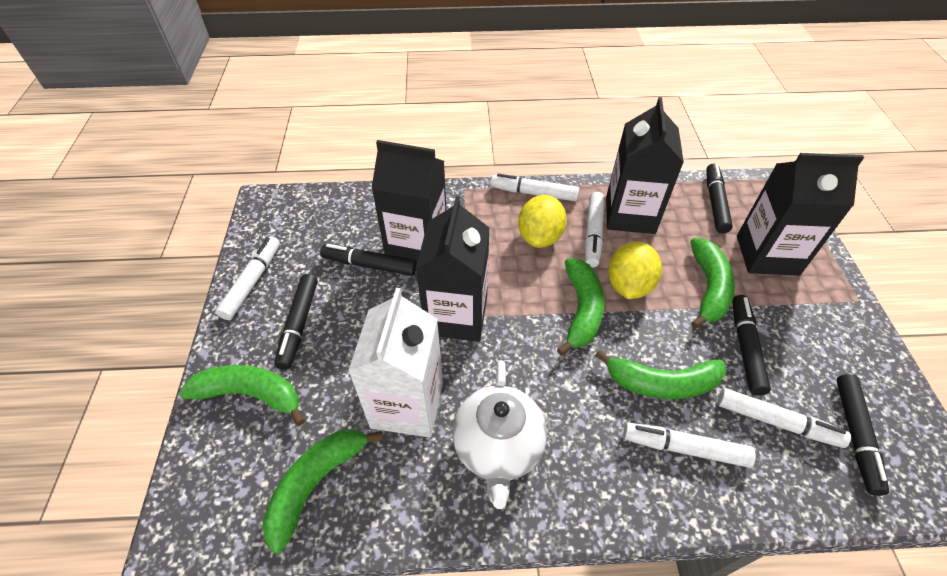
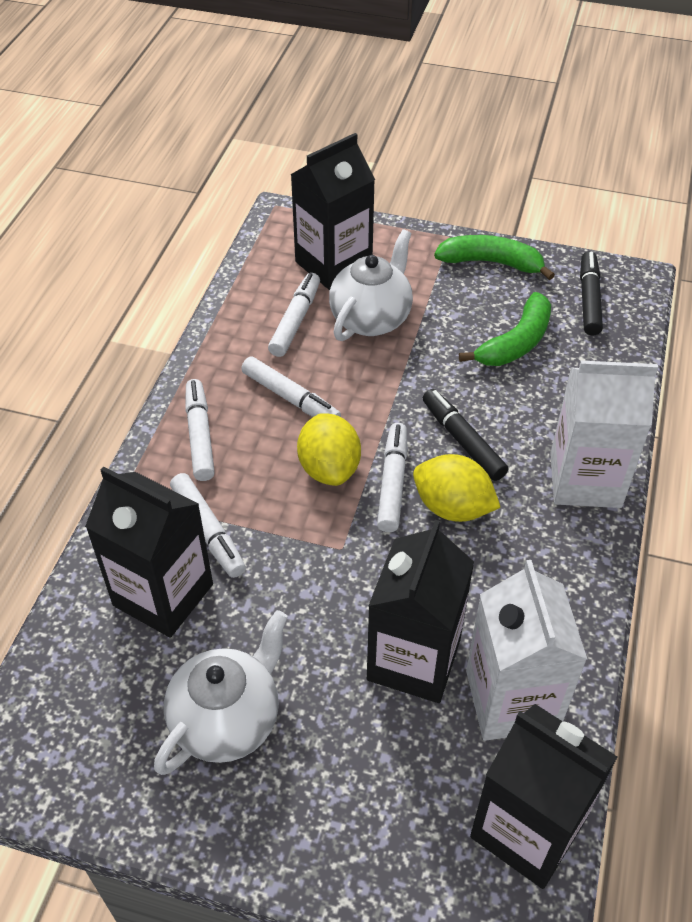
black marker: [275,274,318,370] [320,244,417,276] [706,163,733,233] [732,295,771,395] [836,374,889,496] = 5 -> [423,389,508,481] [580,251,603,336] = 2
green banana: [179,365,305,426] [262,429,383,554] [557,258,604,356] [595,350,726,399] [690,238,735,329] = 5 -> [434,235,555,280] [459,292,551,366] = 2
white carton: [348,288,443,438] = 1 -> [466,560,587,741] [550,360,658,508] = 2
white teapot: [452,360,547,509] = 1 -> [154,610,288,775] [329,229,413,341] = 2

